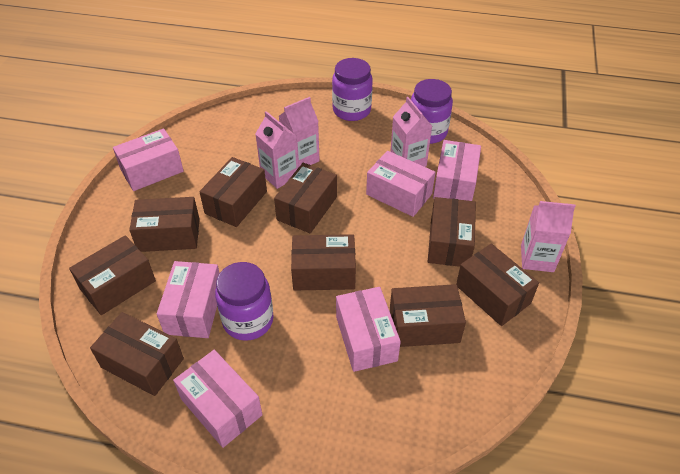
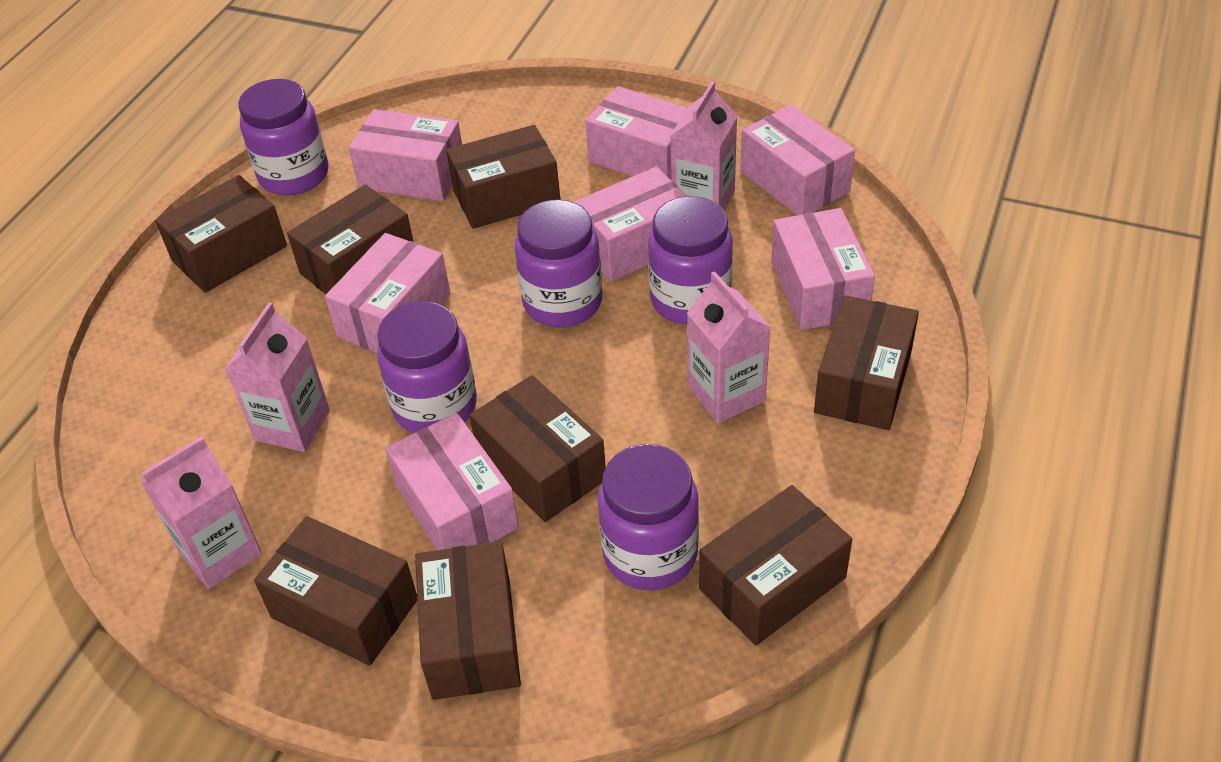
brown box: [69,235,156,315] [90,312,184,396] [129,197,200,252] [199,157,267,227] [274,163,337,233] [291,234,356,291] [390,284,466,347] [428,197,476,267] [456,244,539,326] = 9 -> [155,175,287,293] [254,516,417,666] [287,184,414,294] [415,541,521,700] [446,125,560,229] [469,375,606,522] [699,485,852,646] [814,295,919,430] = 8
pink box: [113,128,184,191] [157,261,220,338] [173,350,263,448] [336,287,401,372] [366,151,435,217] [433,140,481,201] = 6 -> [325,233,451,353] [349,109,462,201] [385,413,519,550] [574,167,686,282] [585,86,687,180] [740,105,855,215] [771,208,875,330] = 7
purple jar: [215,262,274,341] [332,58,373,121] [411,79,453,144] = 3 -> [238,79,328,195] [377,301,477,433] [515,200,602,327] [598,444,699,590] [648,196,733,325] = 5

